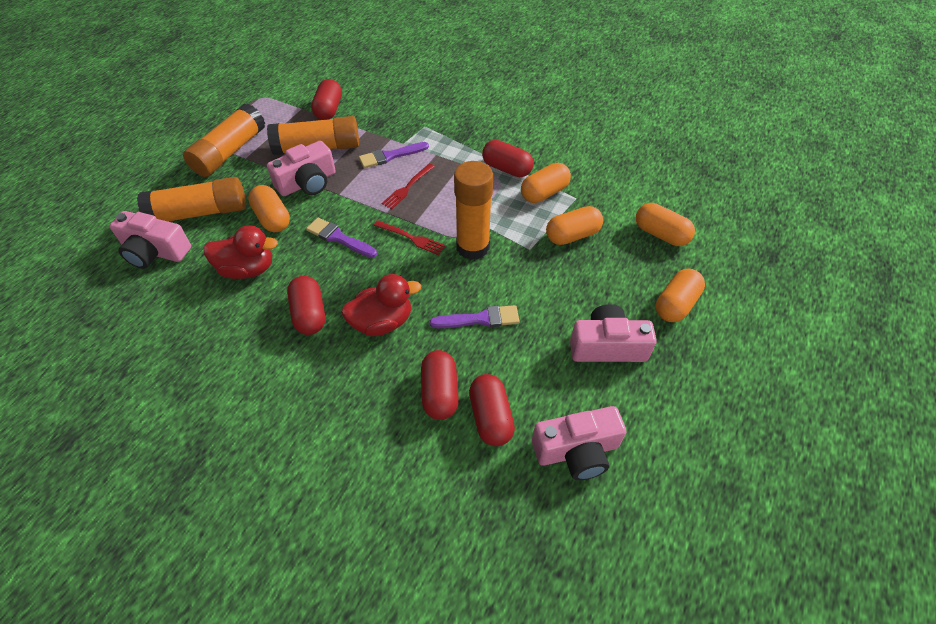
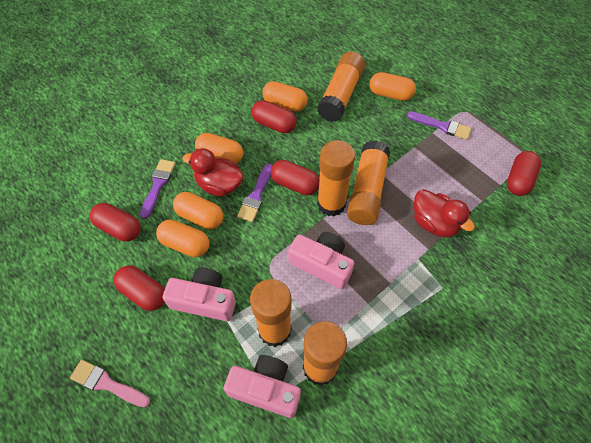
orange glue stick: [137,177,246,222] [183,104,266,177] [267,116,359,155] [454,161,493,260] = 4 -> [250,279,292,347] [303,321,347,386] [317,52,365,122] [317,140,355,216] [347,140,390,225] = 5
pink brush: none = 0 -> [70,360,150,407] = 1
pink camera: [109,211,191,269] [267,141,336,196] [532,406,626,480] [570,304,657,362] = 4 -> [162,267,236,321] [224,355,301,418] [288,232,354,289] = 3
red fork: [373,220,446,255] [382,164,435,209] = 2 -> none = 0

